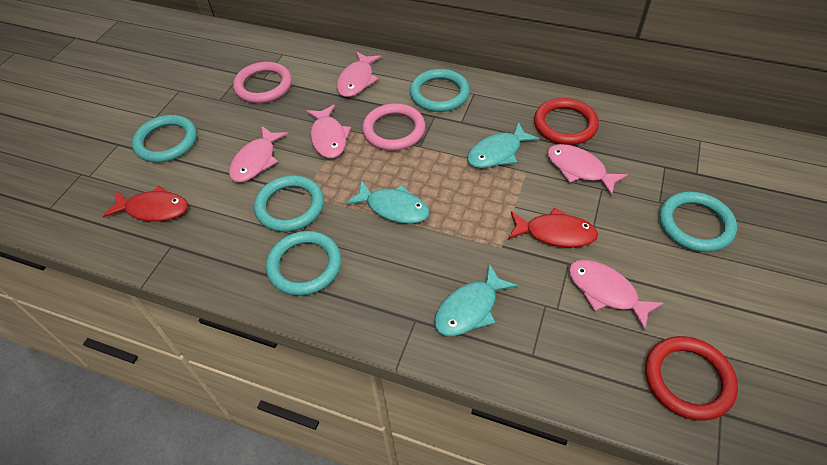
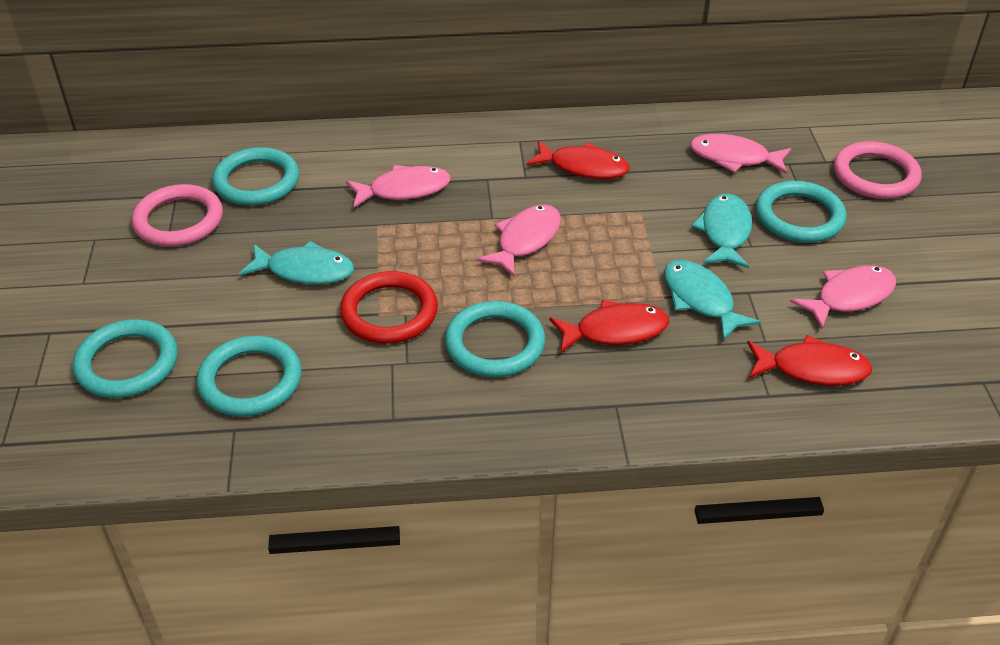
pink fish: [229,126,288,182] [306,105,351,158] [336,51,382,97] [547,144,628,196] [569,260,664,331] = 5 -> [346,165,451,208] [477,204,561,277] [690,134,792,174] [790,265,896,329] = 4
red fish: [103,186,188,222] [508,208,598,248] = 2 -> [526,140,630,179] [549,300,669,353] [747,335,872,386] = 3
red ring: [534,98,599,145] [645,336,738,421] = 2 -> [340,271,438,344] = 1

